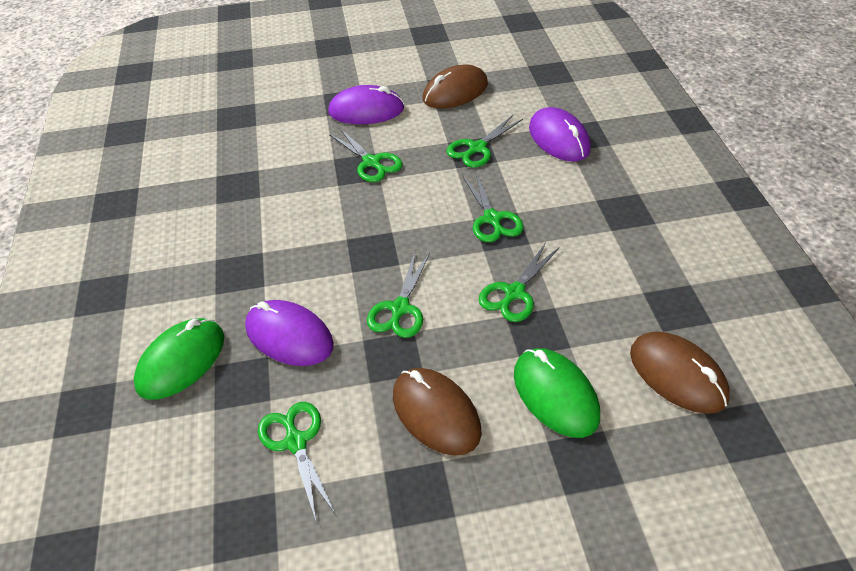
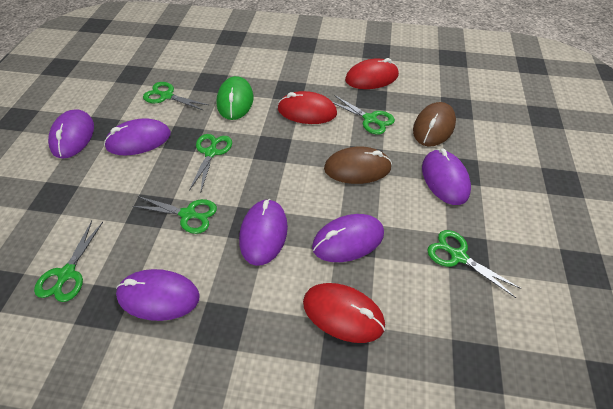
brown mouse: [393,368,482,456] [423,65,488,108] [630,331,730,414] = 3 -> [324,147,392,184] [413,102,456,147] = 2
green mouse: [134,318,224,400] [514,348,600,438] = 2 -> [217,76,253,120] = 1
purple mouse: [245,300,334,366] [328,85,404,124] [529,107,591,161] = 3 -> [48,109,94,159] [104,118,171,156] [116,269,200,321] [239,199,288,266] [312,214,384,262] [422,149,471,205] = 6
red mouse: none = 0 -> [278,91,337,124] [303,283,385,343] [345,58,399,89] = 3

